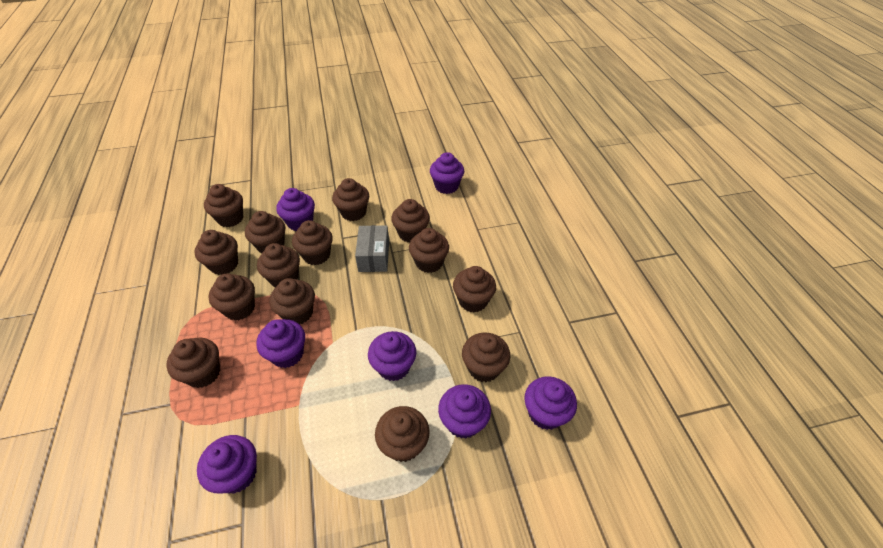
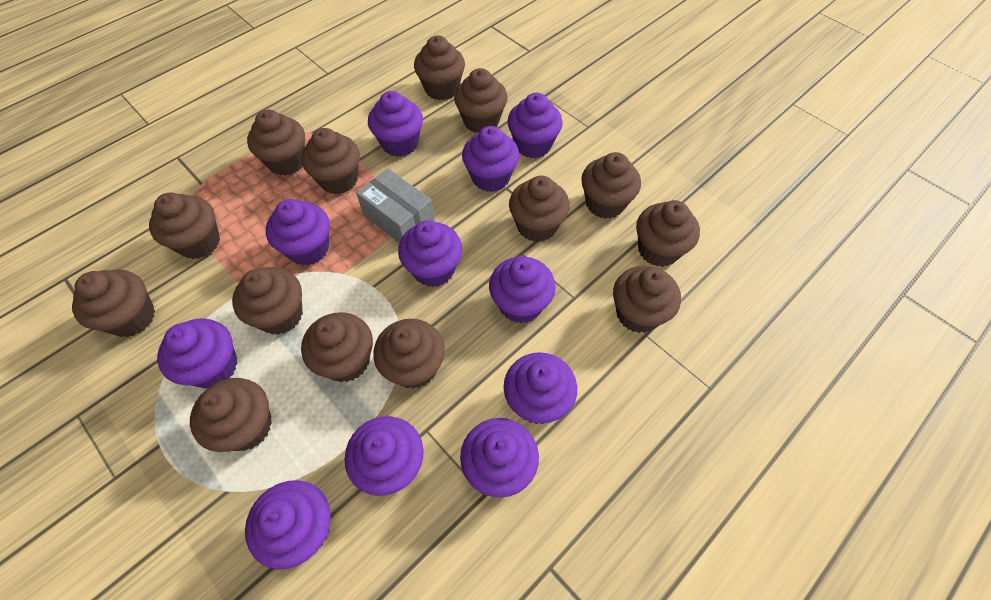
purple cupcake: [197,435,257,494] [256,319,305,368] [276,188,315,231] [368,331,416,381] [430,152,464,194] [438,384,491,439] [524,376,577,430] = 7 -> [157,318,238,389] [245,480,331,570] [266,199,330,266] [345,416,424,496] [368,91,423,157] [398,221,462,287] [460,418,539,498] [462,126,519,192] [489,257,556,324] [503,352,577,424] [507,93,563,158] = 11

